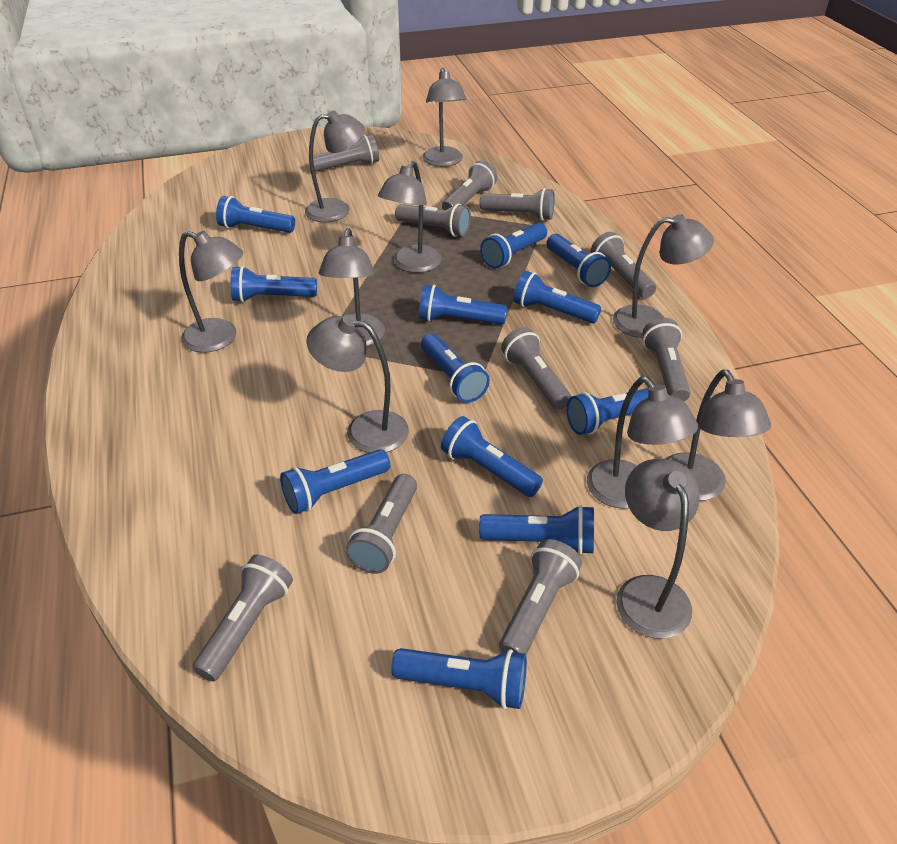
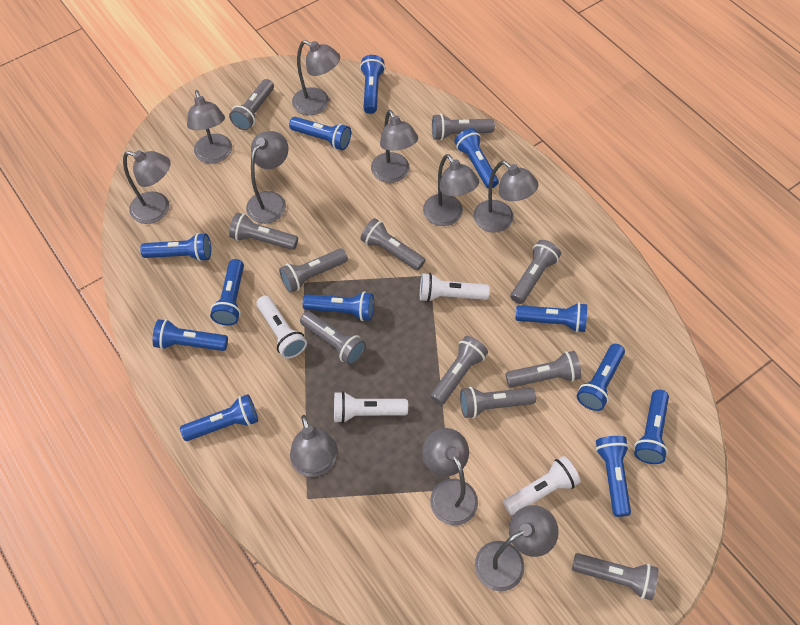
grey flashlight: [193,555,293,682] [313,134,379,172] [345,474,417,574] [395,204,471,237] [442,161,497,210] [480,188,555,221] [499,539,582,654] [501,327,571,410] [591,232,656,298] [642,318,690,401] = 10 -> [229,79,274,130] [229,213,298,250] [279,248,348,293] [300,311,366,365] [361,218,425,270] [430,336,488,405] [432,114,495,141] [460,387,536,419] [506,351,581,388] [510,240,561,304] [572,553,658,600] = 11
white flashlight: none = 0 -> [256,295,307,359] [334,391,408,423] [420,273,490,302] [503,456,581,515] = 4

